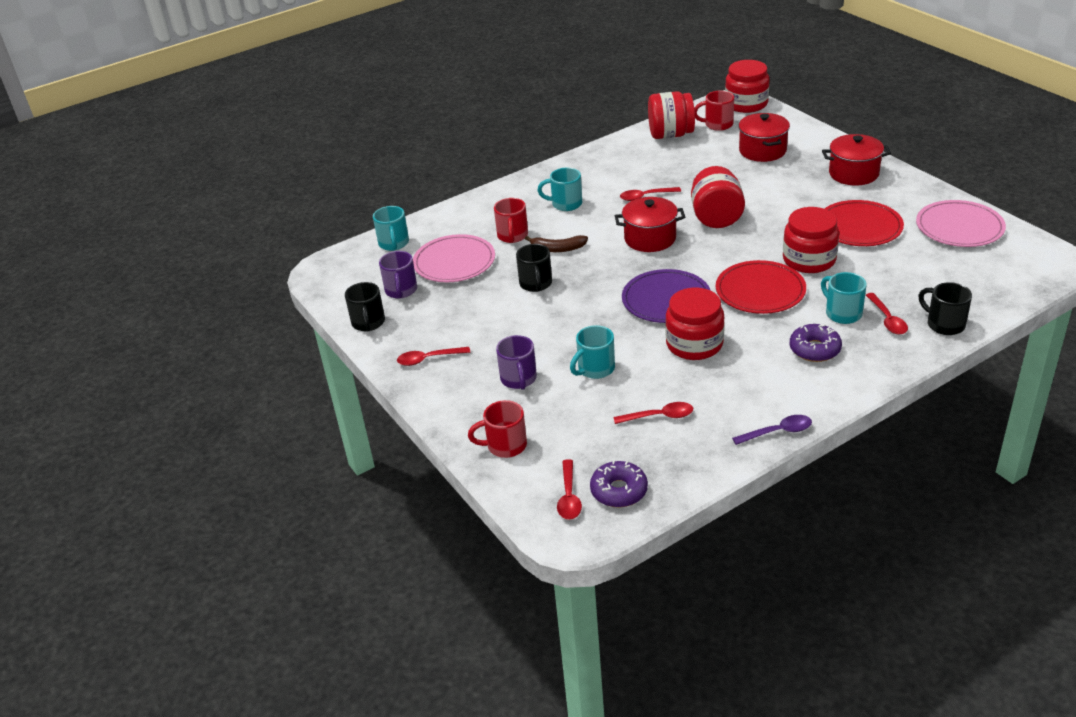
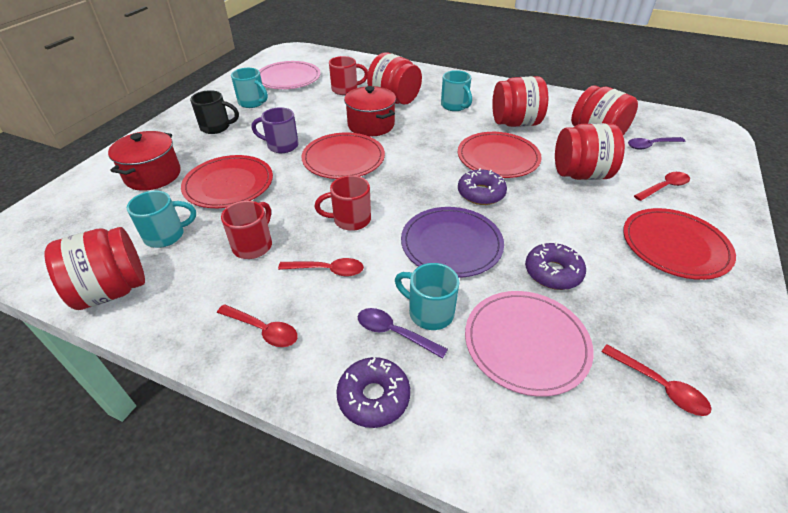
black mug: [345,282,385,331] [516,244,552,292] [918,282,972,335] = 3 -> [190,90,239,134] = 1
brown banana: [525,235,588,252] = 1 -> none = 0
purple donut: [590,460,648,508] [789,324,842,362] = 2 -> [336,357,410,428] [458,168,507,205] [525,242,586,290] = 3
purple mug: [379,251,417,299] [496,335,537,390] = 2 -> [251,107,299,153] = 1
purple spoon: [732,415,812,445] = 1 -> [358,308,448,359] [628,137,685,149] = 2
red plate: [716,260,806,314] [824,200,904,246] = 2 -> [181,155,273,208] [301,132,385,179] [458,132,542,178] [623,208,736,280] = 4
red pot: [615,197,685,252] [739,113,790,162] [822,134,891,186] = 3 -> [108,131,181,191] [344,86,396,137] = 2
red spoon: [397,347,470,366] [557,459,582,519] [613,402,693,424] [620,187,681,201] [866,293,908,334] = 5 -> [217,304,298,347] [278,258,364,276] [601,344,712,416] [634,172,690,201] = 4

